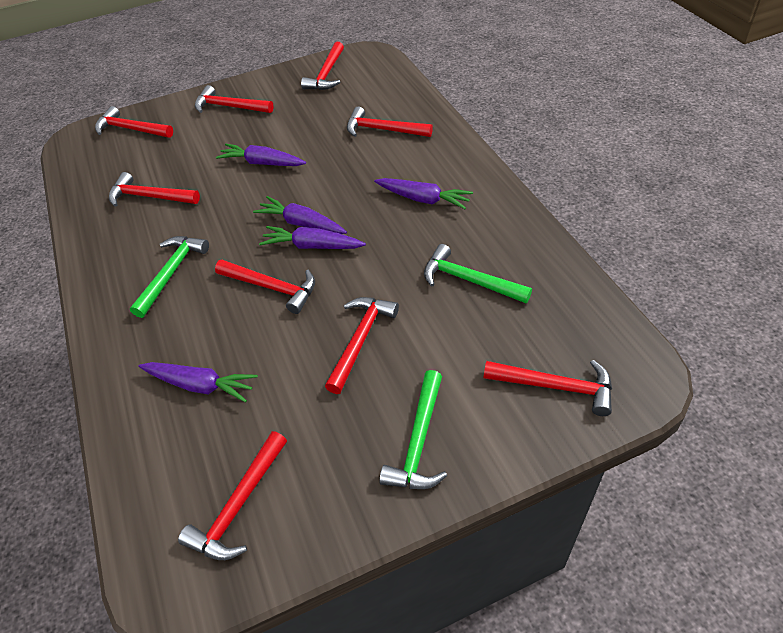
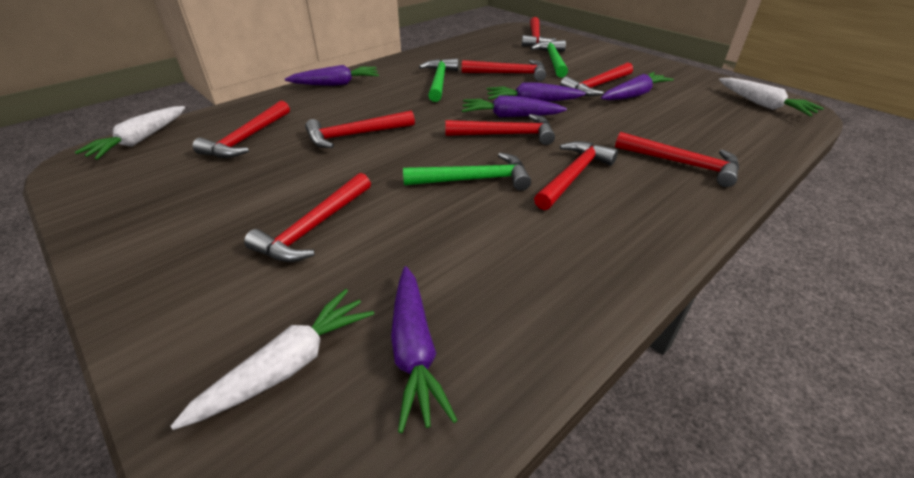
white carrot: none = 0 -> [75,106,185,160] [170,289,374,430] [719,78,824,116] = 3

